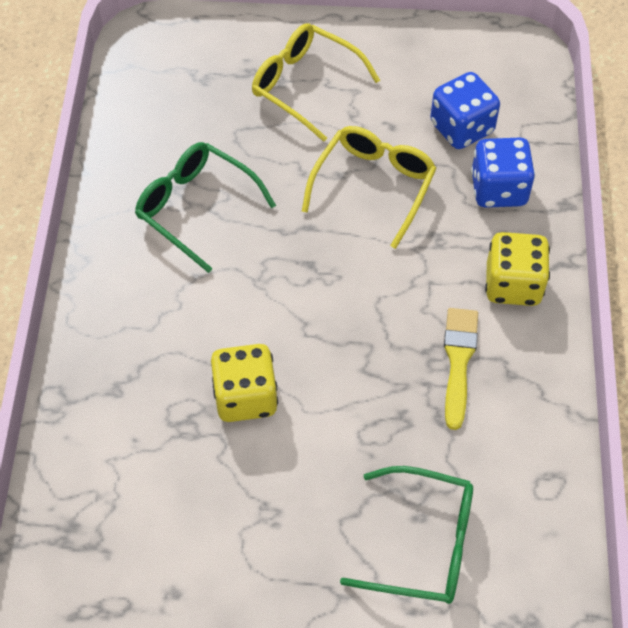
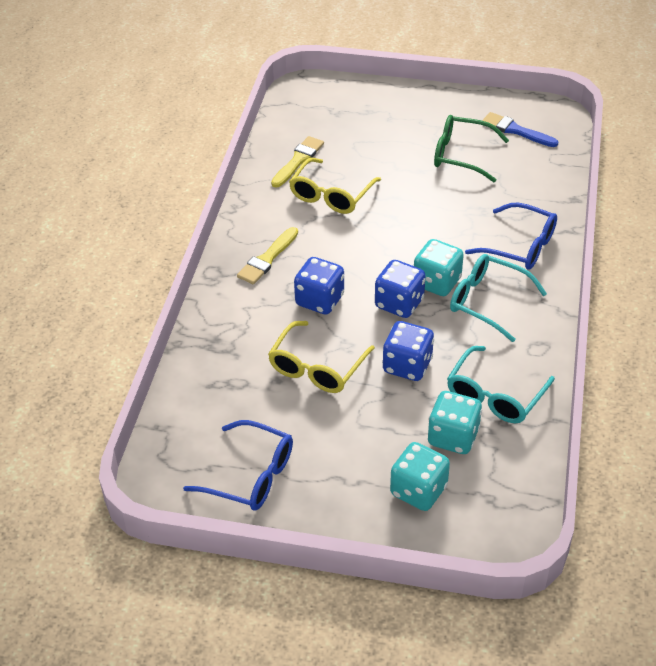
blue brush: none = 0 -> [482,112,558,147] = 1
blue dice: [430,72,500,149] [471,138,535,208] = 2 -> [294,257,344,314] [375,260,426,318] [382,321,434,381] = 3
blue glasses: none = 0 -> [183,420,293,511] [465,203,557,270] = 2
green glasses: [135,142,276,273] [340,466,473,604] = 2 -> [434,115,509,182] = 1
turquoise dice: none = 0 -> [390,442,450,511] [414,239,464,296] [428,391,482,454] = 3
turquoise glasses: none = 0 -> [447,346,555,423] [450,254,547,342] = 2
yellow brush: [444,308,478,430] = 1 -> [237,227,298,284] [271,136,324,188] = 2
yellow dice: [211,344,278,422] [485,232,550,306] = 2 -> none = 0

